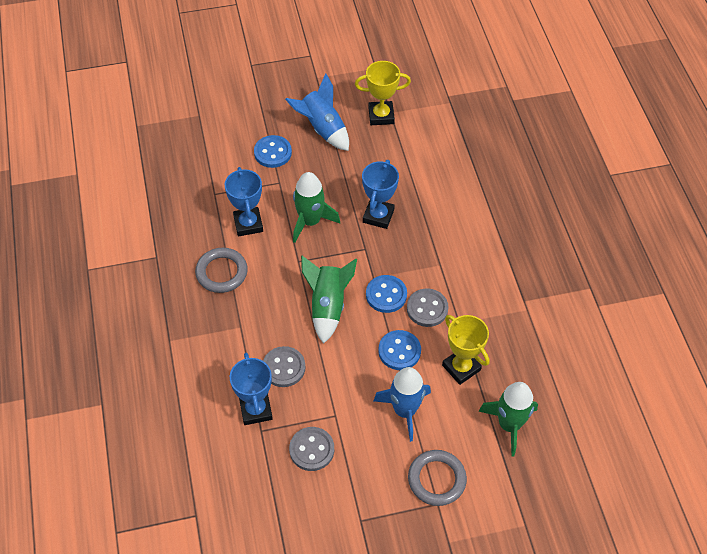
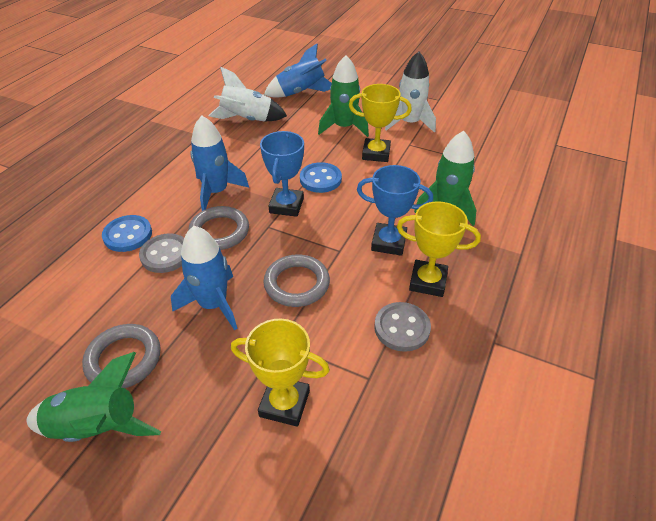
blue button: [254,135,292,168] [366,275,407,313] [378,330,421,370] = 3 -> [102,215,152,252] [300,162,342,193] = 2
blue rocket: [285,73,349,151] [374,367,431,442] = 2 -> [171,226,238,330] [190,116,249,211] [264,44,332,98] = 3
blue trophy: [225,167,263,236] [230,353,273,425] [362,160,399,229] = 3 -> [260,131,304,217] [357,165,433,256] = 2
grey button: [263,346,305,387] [289,427,334,471] [407,288,449,327] = 3 -> [139,234,184,273] [374,302,431,352] = 2
grey ring: [195,248,248,293] [408,450,467,506] = 2 -> [82,324,161,388] [188,206,249,250] [264,254,330,307] = 3
white rocket: none = 0 -> [209,66,287,122] [385,52,436,133] = 2
yellow trophy: [355,61,411,125] [442,315,489,385] = 2 -> [231,319,330,427] [349,84,412,162] [397,201,481,297] = 3

